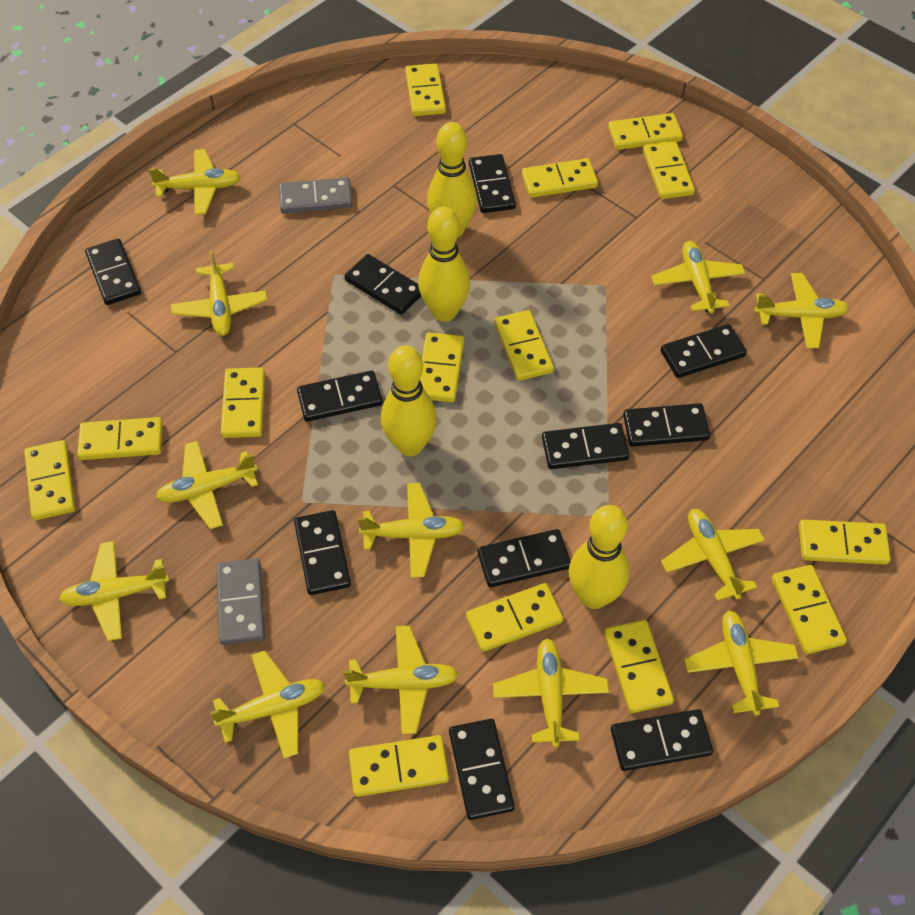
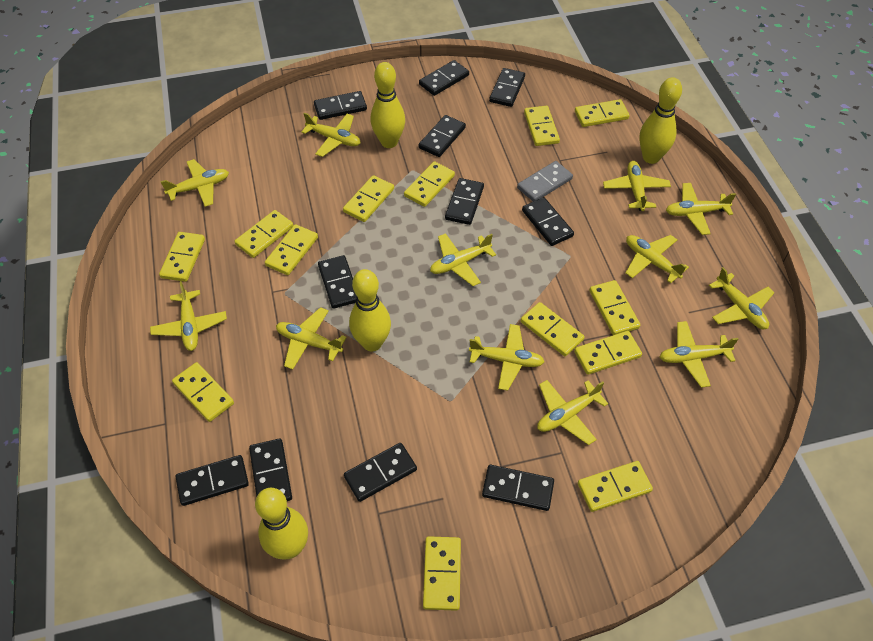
grey domino: [216,558,265,645] [279,177,352,214] = 2 -> [517,161,573,202] = 1
yellow domino: [24,440,75,520] [77,417,163,460] [221,367,265,438] [349,735,449,797] [405,63,446,116] [420,332,464,402] [466,583,563,652] [494,310,554,381] [522,158,598,198] [604,620,674,713] [608,113,683,150] [643,141,695,199] [771,565,847,654] [799,520,891,565] = 14 -> [159,232,205,282] [172,362,234,422] [235,210,293,258] [265,224,318,275] [343,175,394,222] [404,161,455,207] [423,536,461,611] [521,302,584,356] [524,106,560,146] [574,331,642,375] [575,99,630,127] [578,461,653,512] [589,280,640,335] = 13

